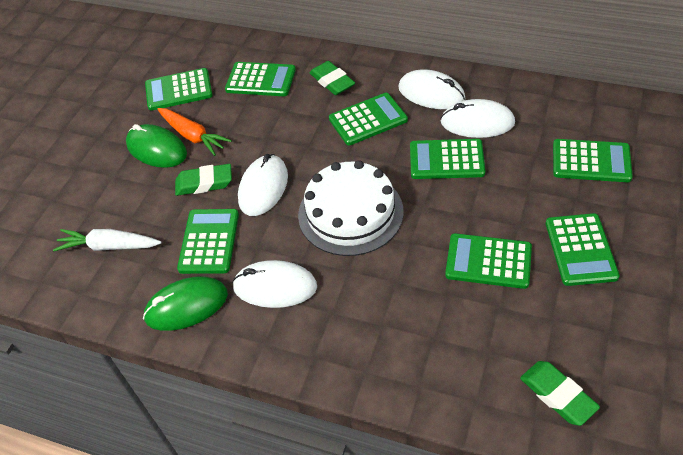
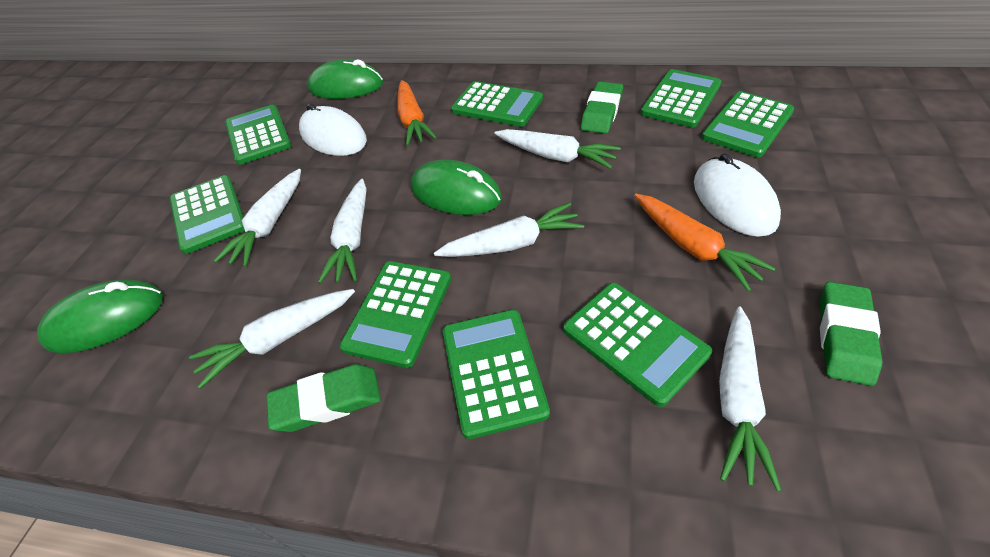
green mouse: [126,124,187,168] [143,276,228,331] = 2 -> [37,279,163,353] [307,59,383,99] [411,160,502,215] = 3
orange carrot: [157,108,232,156] = 1 -> [397,80,437,146] [634,194,776,292] = 2
white cake: [298,160,404,256] = 1 -> none = 0
white carrot: [53,229,161,251] = 1 -> [189,289,355,389] [214,169,301,267] [318,179,367,284] [434,202,584,257] [495,129,621,169] [719,307,781,491] = 6
white mouse: [232,260,317,308] [238,154,288,216] [398,69,465,109] [440,99,515,138] = 4 -> [299,103,367,156] [694,153,781,237] = 2

